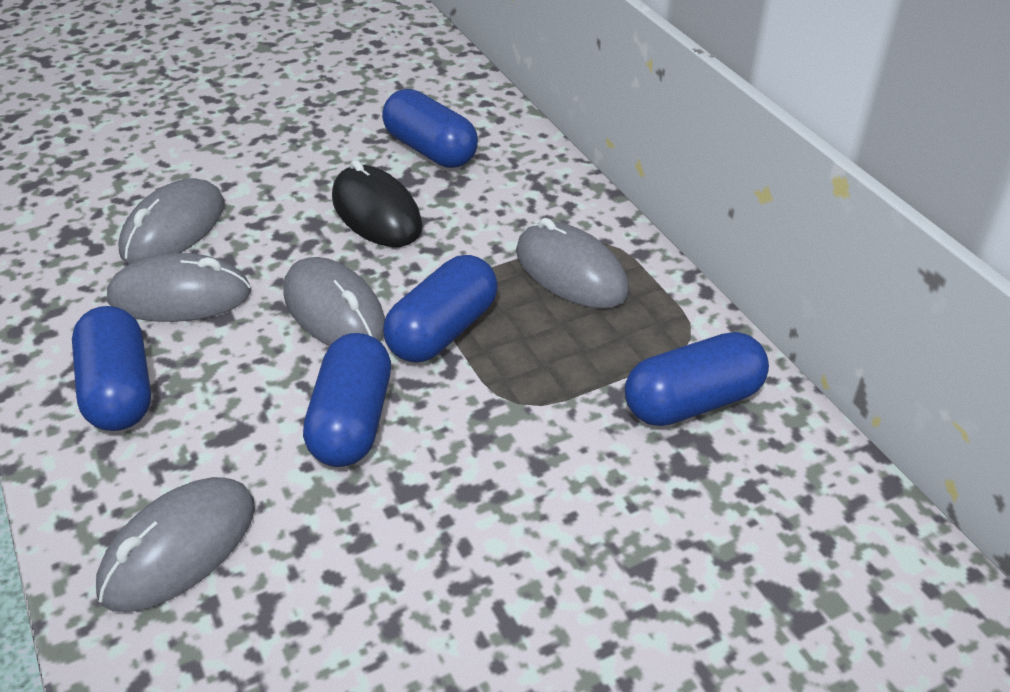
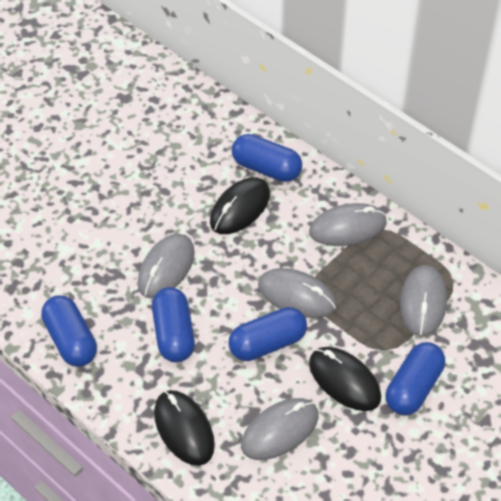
black mouse: [332,160,423,247] = 1 -> [154,390,215,466] [210,177,270,234] [309,347,381,411] = 3

